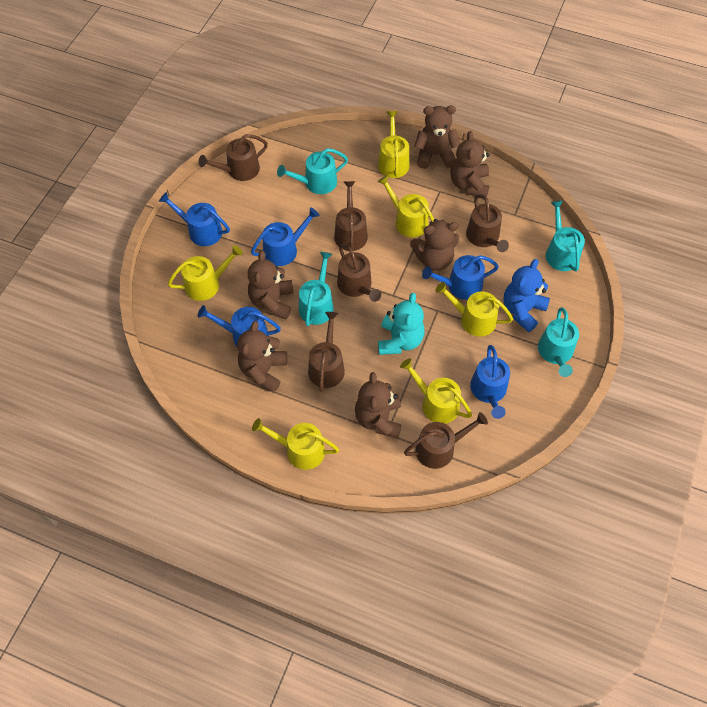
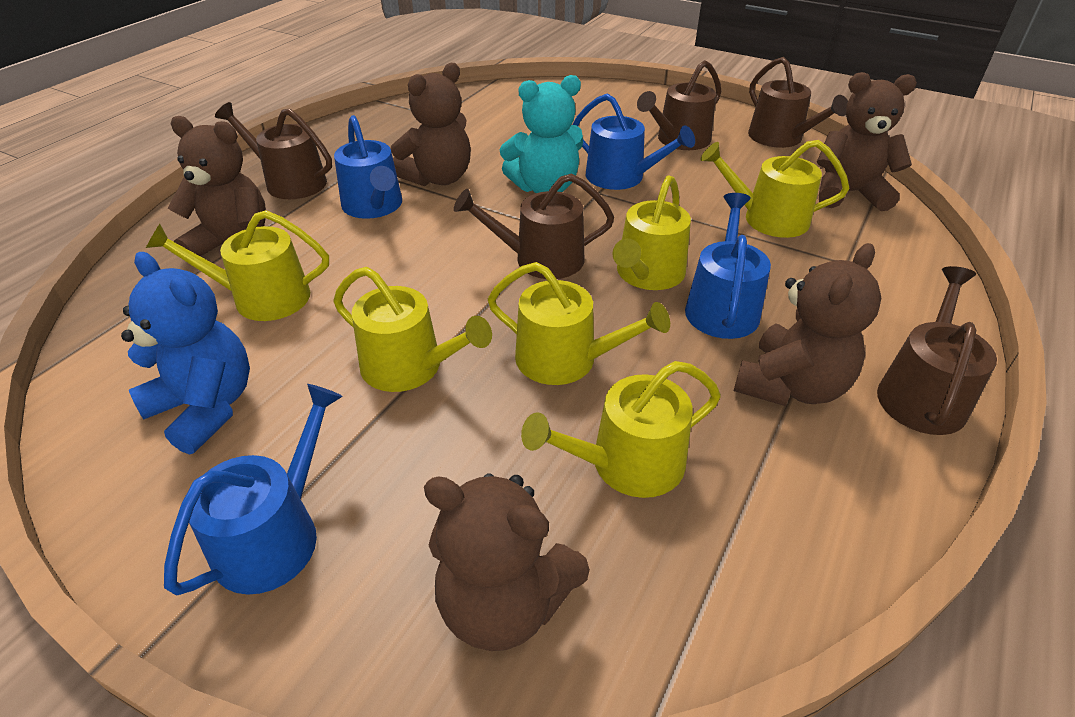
blue watering can: [159,192,230,246] [198,305,281,346] [251,207,320,266] [422,255,499,300] [470,345,510,419] = 5 -> [164,384,343,596] [334,115,402,219] [572,94,695,190] [685,193,771,339] = 4
brown teddy bear: [237,321,287,393] [248,251,294,319] [355,372,402,438] [410,219,459,271] [414,105,460,169] [450,131,490,197] = 6 -> [168,116,266,256] [391,63,471,186] [424,474,590,651] [734,243,881,406] [817,72,917,211] = 5
brown watering can: [199,134,268,181] [308,312,345,392] [334,181,368,251] [337,244,381,302] [404,412,488,469] [466,194,509,252] = 6 -> [215,102,332,199] [454,173,614,279] [637,60,721,150] [748,57,848,148] [877,266,997,435] = 5
turquoise watering can: [277,148,348,194] [299,252,334,326] [538,307,579,377] [546,201,585,272] = 4 -> none = 0

